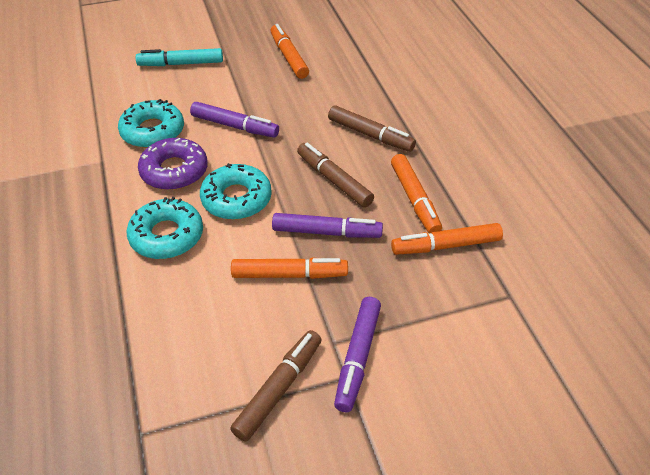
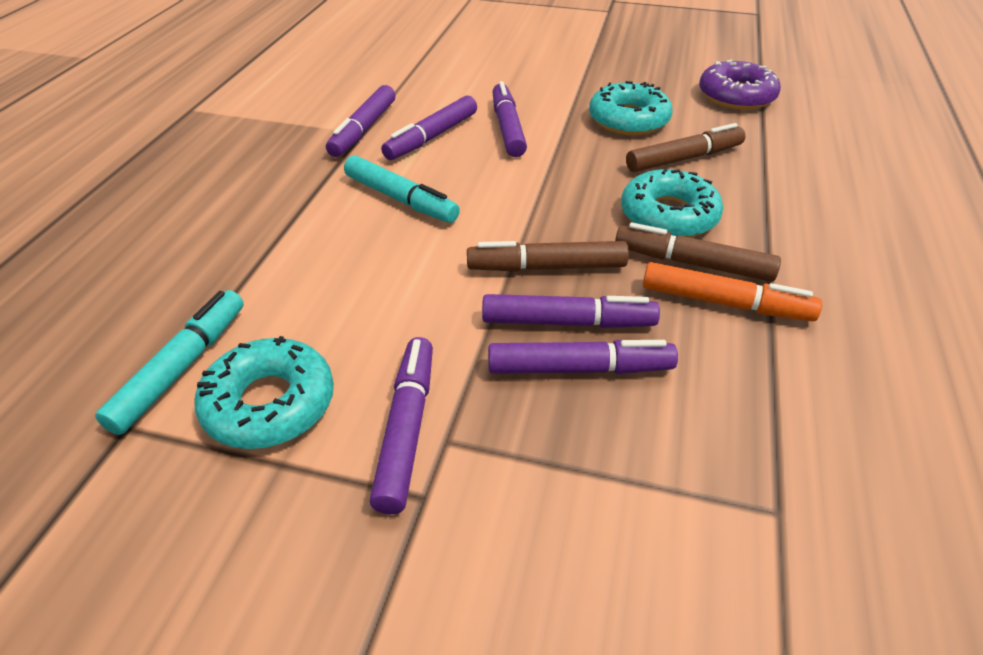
orange marker: [231,258,348,279] [271,24,309,79] [391,154,442,234] [391,223,503,255] = 4 -> [643,262,822,321] = 1
purple marker: [190,102,279,138] [272,213,383,238] [334,297,381,412] = 3 -> [326,85,395,157] [370,337,433,514] [381,96,477,160] [482,294,660,328] [488,340,678,374] [493,81,527,157] = 6
turquoise marker: [136,48,223,66] = 1 -> [95,290,244,435] [344,155,460,223] = 2

